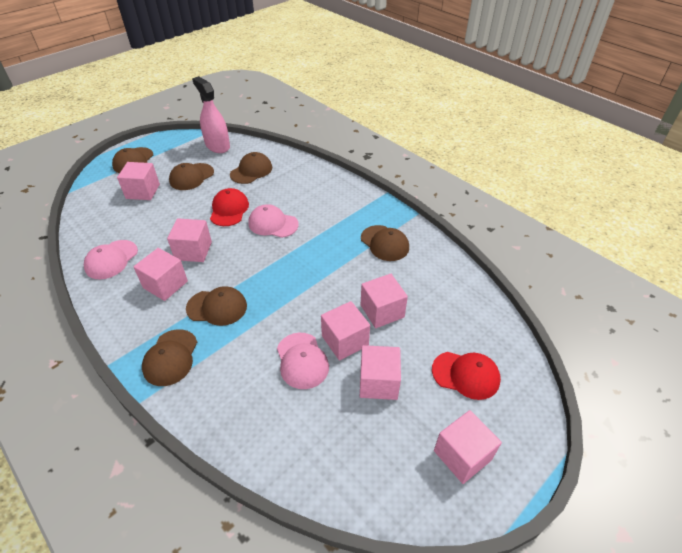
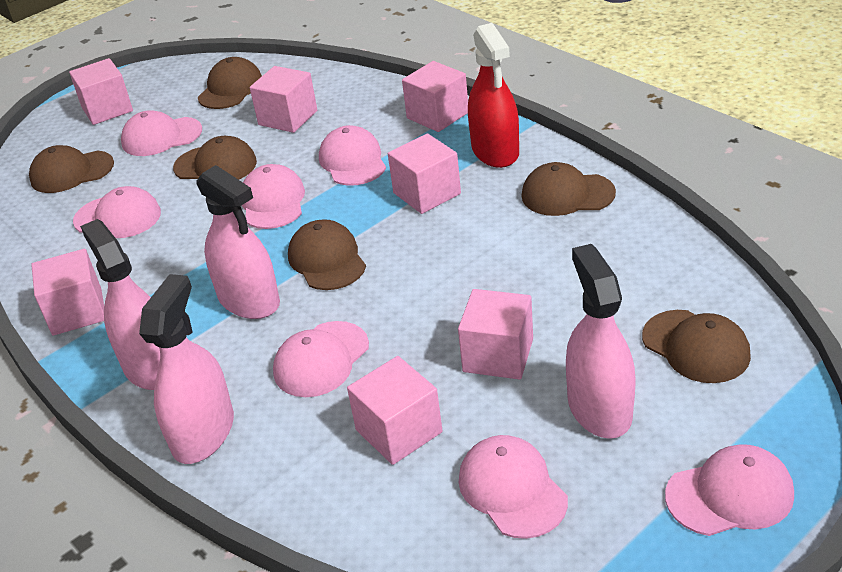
pink cap: [84,240,138,280] [248,204,299,238] [277,333,329,389] = 3 -> [73,186,161,238] [121,110,202,156] [242,164,305,229] [273,321,369,397] [319,125,386,186] [459,435,568,539] [665,444,794,536] = 7
pink spray bottle: [192,76,230,153] = 1 -> [80,219,160,390] [139,274,234,464] [197,165,280,319] [566,244,635,439] = 4
red cap: [210,188,249,226] [432,352,501,400] = 2 -> none = 0
red spray bottle: none = 0 -> [468,23,519,168] = 1

